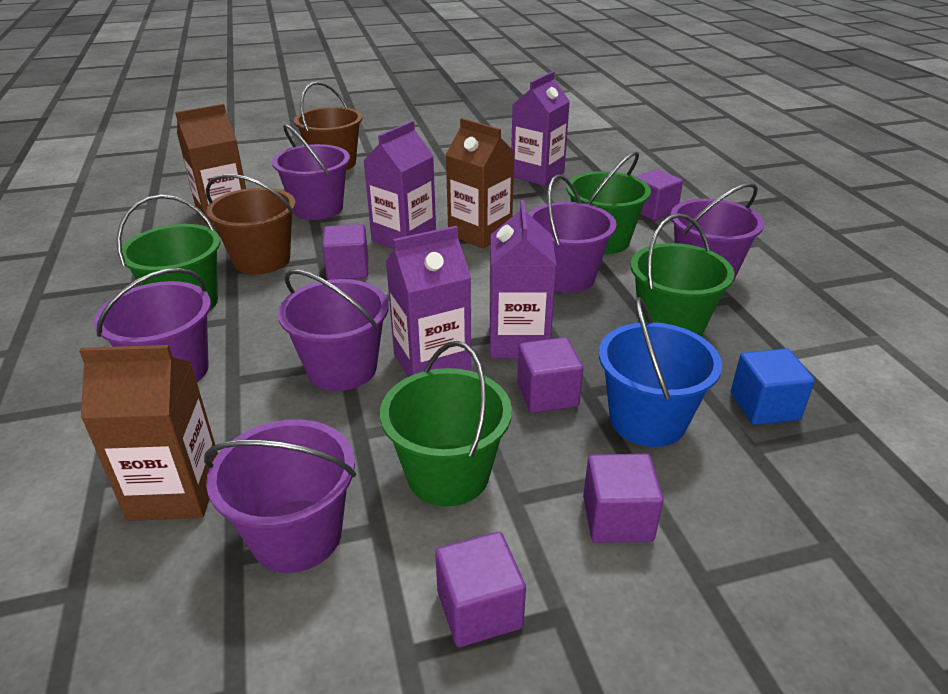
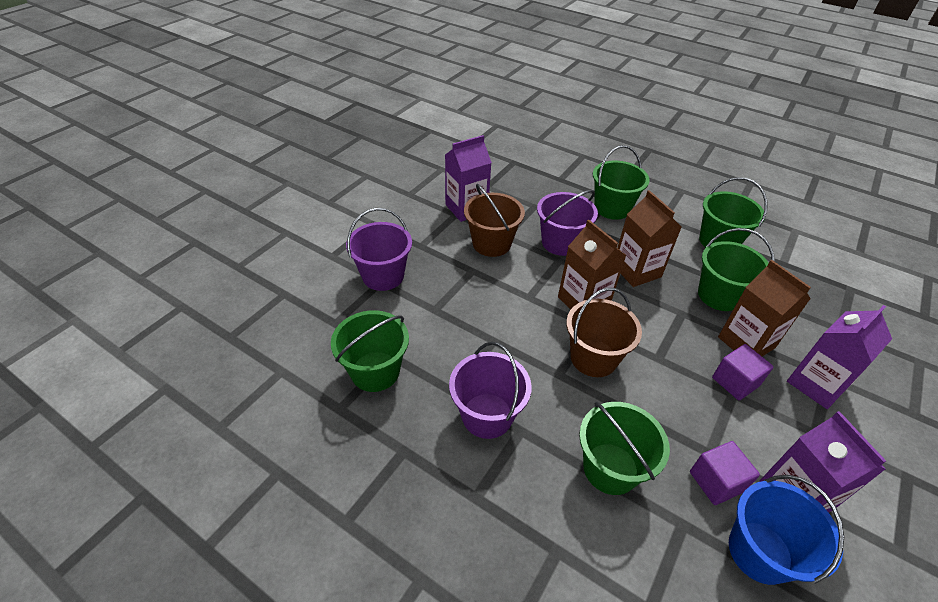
blue cube: [731,348,815,425] = 1 -> none = 0
green bucket: [117,195,220,310] [380,341,512,506] [567,151,651,254] [630,214,734,337] = 4 -> [331,310,409,392] [579,402,670,495] [593,145,650,220] [698,228,775,311] [699,177,767,248] = 5
purple bucket: [94,268,211,382] [204,419,356,573] [272,124,350,220] [278,270,389,391] [528,175,617,293] [670,183,764,283] = 6 -> [346,208,412,291] [449,342,532,439] [537,190,598,256] = 3
purple carton: [363,121,436,249] [386,226,471,377] [490,200,556,358] [511,71,570,186] = 4 -> [445,135,492,222] [759,411,886,513] [787,305,892,409] = 3
purple cube: [322,224,368,280] [435,532,526,647] [517,337,583,413] [583,454,664,543] [635,169,683,221] = 5 -> [690,441,760,505] [712,344,773,400] = 2

